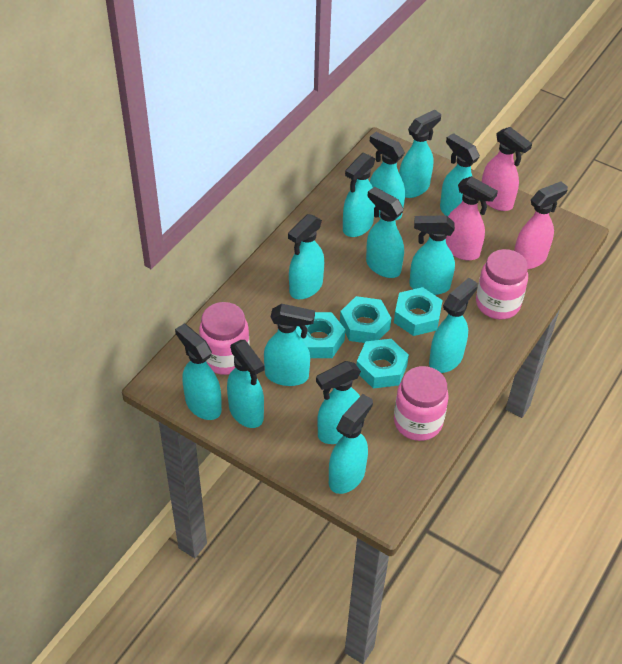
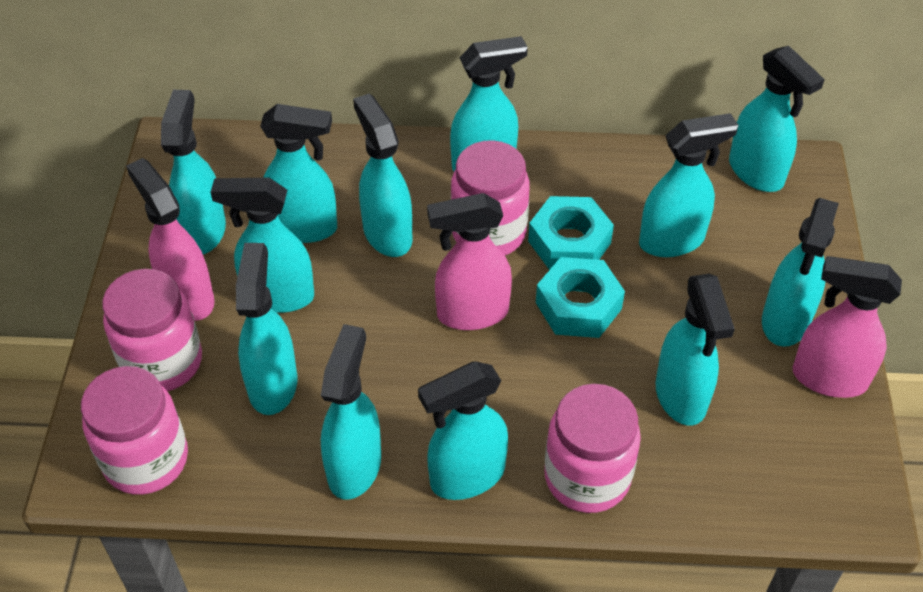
pink jar: [199,302,250,375] [394,366,449,441] [476,249,528,320] = 3 -> [81,366,188,495] [102,269,202,391] [451,140,530,255] [544,384,641,513] = 4
turquoise nut: [296,312,345,358] [340,296,391,343] [357,339,409,388] [394,287,443,336] = 4 -> [528,196,614,270] [536,257,625,338] = 2
turquoise spray bottle: [175,324,222,420] [227,340,265,428] [264,304,315,386] [288,214,324,299] [316,361,361,444] [329,394,373,494] [343,153,376,237] [366,187,404,278] [370,132,405,220] [399,110,441,198] [409,215,455,295] [429,278,478,373] [440,133,480,216] = 13 -> [161,90,226,254] [210,178,314,313] [236,243,298,415] [260,104,337,243] [321,324,381,500] [353,94,412,257] [418,361,508,500] [450,36,528,171] [639,113,738,257] [655,274,735,425] [729,46,825,192] [762,198,839,347] = 12

